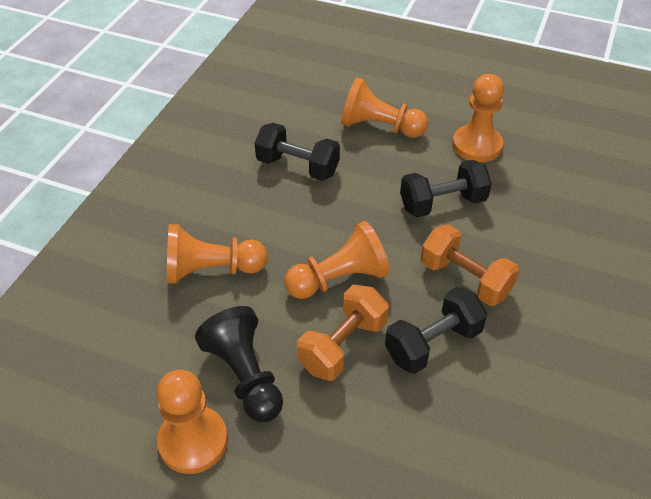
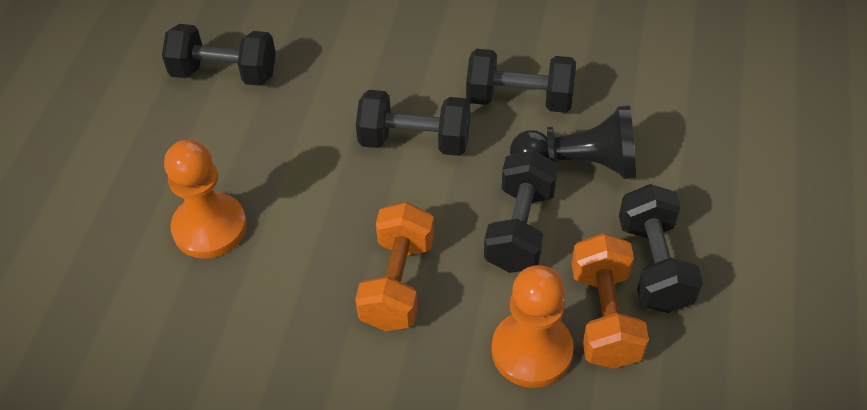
black dumbbell: [255,123,340,181] [385,287,487,374] [400,160,492,217] = 3 -> [162,24,276,86] [356,90,470,156] [466,49,576,113] [484,150,558,273] [619,184,703,313] = 5
orange pawn: [156,370,228,474] [167,224,268,284] [284,221,390,299] [341,77,428,138] [452,74,504,162] = 5 -> [164,140,247,259] [492,265,574,388] = 2

